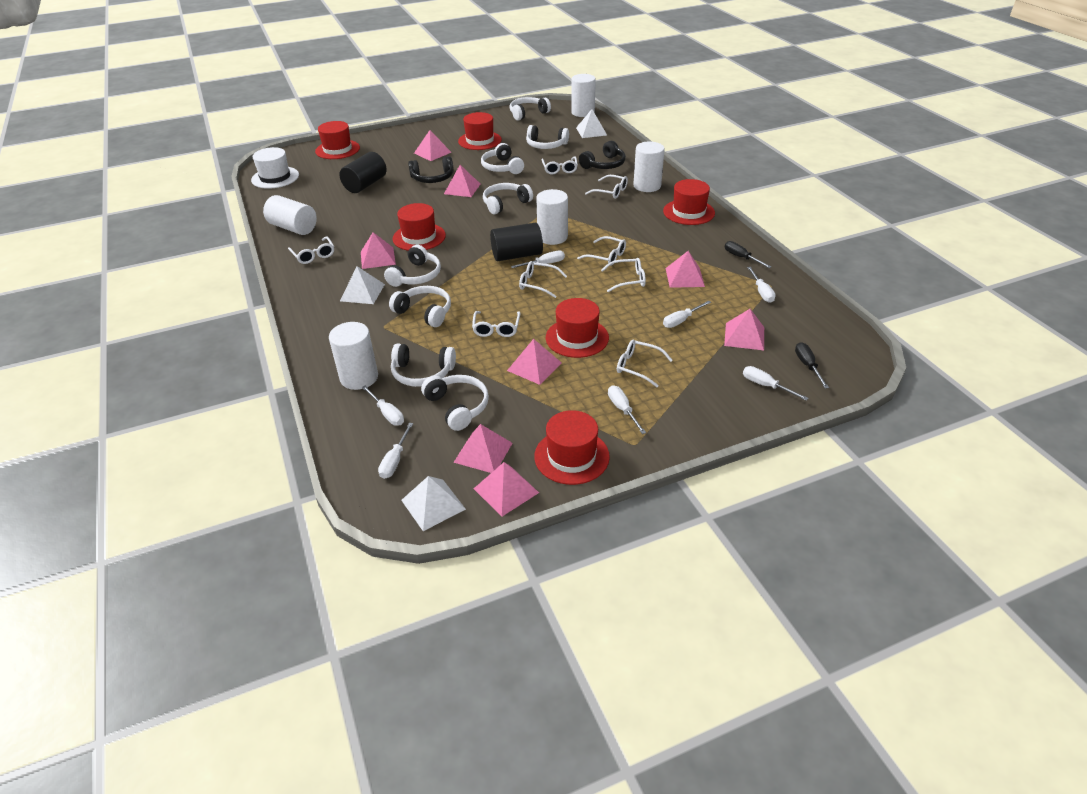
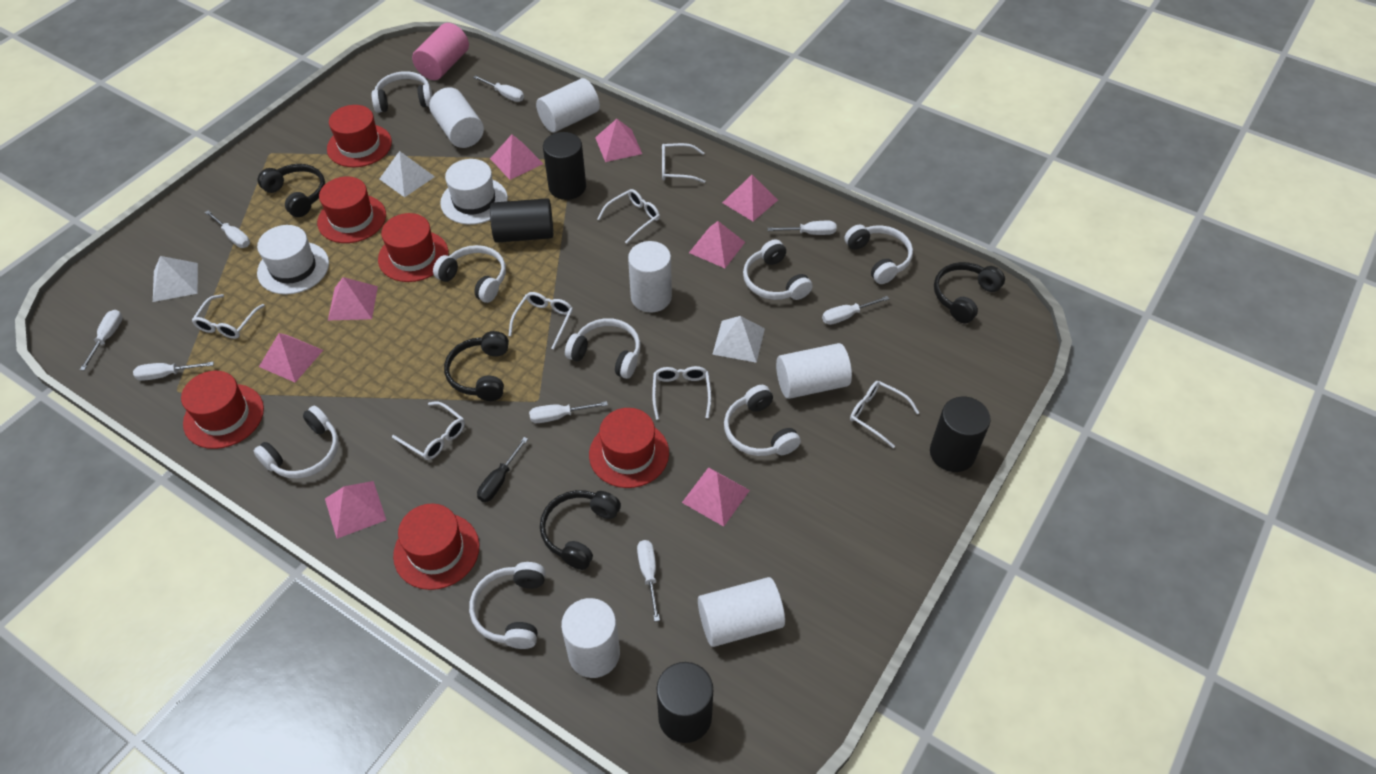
black cylinder: [339,152,387,193] [490,223,543,261] = 2 -> [490,198,553,243] [543,132,586,200] [657,662,713,743] [930,397,991,472] = 4
black headphones: [408,156,454,183] [579,141,626,169] = 2 -> [258,164,325,217] [444,331,509,401] [540,490,621,570] [934,262,1005,323] = 4
black screwdriver: [725,241,771,268] [795,342,829,389] = 2 -> [477,437,528,502] = 1
pink cylinder: none = 0 -> [412,23,469,80] = 1
white cylinder: [263,195,317,235] [329,322,378,390] [536,189,568,245] [571,74,596,117] [633,141,665,192] = 5 -> [429,87,484,148] [536,78,600,133] [561,598,620,678] [628,241,672,312] [698,577,785,647] [776,343,852,399] = 6
white glasses: [288,236,334,264] [472,311,520,337] [519,261,567,298] [541,156,578,174] [577,236,626,266] [585,175,628,199] [601,258,646,292] [617,340,673,387] = 8 -> [192,294,265,339] [392,401,465,460] [509,292,573,349] [597,189,660,244] [652,366,711,420] [662,143,705,183] [850,381,919,448] = 7
white hat: [251,147,299,189] = 1 -> [257,225,329,295] [440,159,508,225] = 2
white screwdriver: [362,386,404,426] [378,423,413,479] [511,250,565,268] [608,385,646,434] [663,300,711,328] [743,366,808,401] [747,267,776,303] = 7 -> [80,310,122,370] [133,362,214,381] [205,210,250,248] [473,75,524,102] [529,401,608,423] [637,540,660,622] [767,221,837,235] [822,296,889,325] = 8

